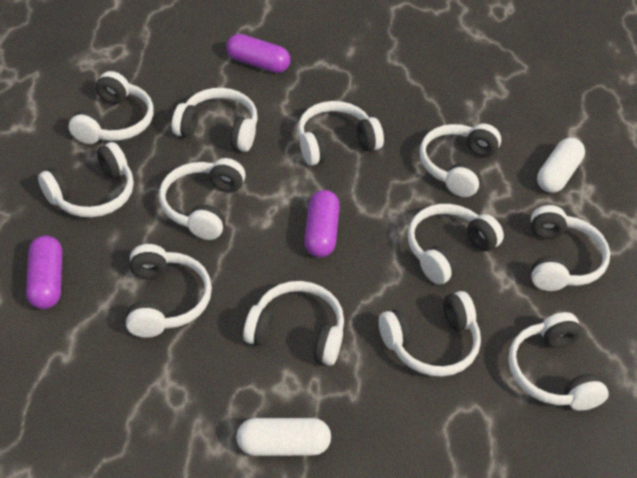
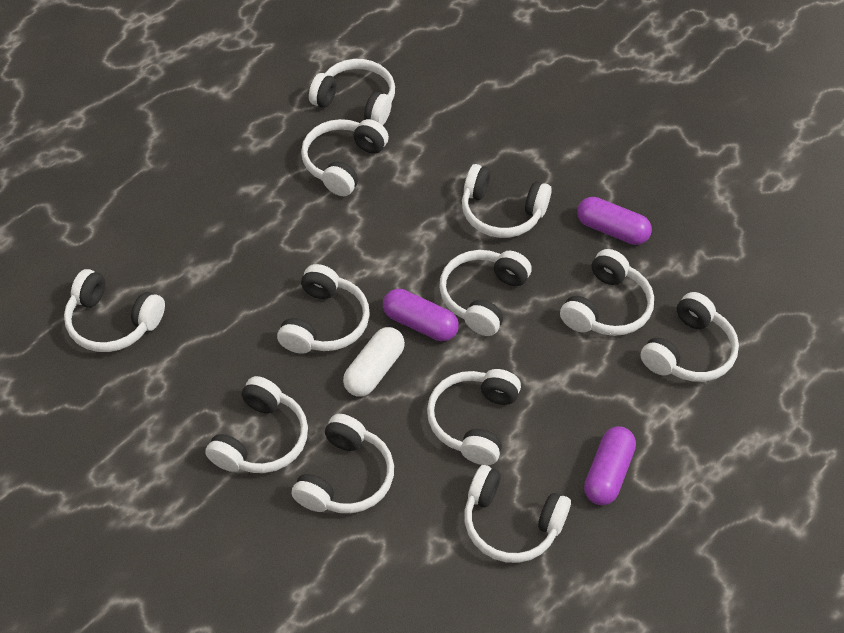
white capsule: [236,418,331,456] [537,138,585,193] = 2 -> [343,327,405,397] = 1

